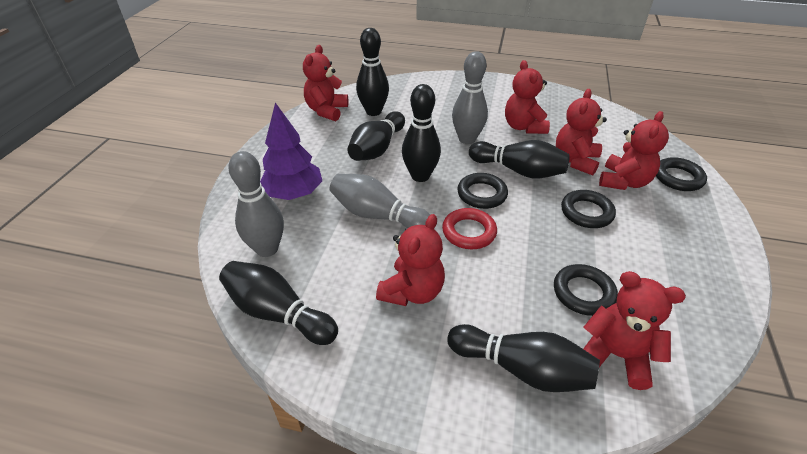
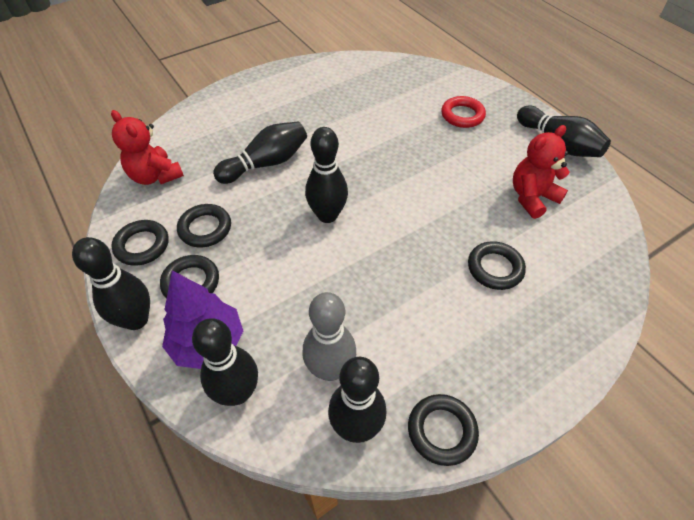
black ring: [457,173,508,209] [554,264,618,316] [561,190,616,228] [656,157,707,191] = 4 -> [111,220,169,266] [160,255,219,299] [177,204,231,247] [408,394,479,466] [468,241,526,290] = 5
grey bowling pin: [228,151,284,257] [330,174,430,228] [452,51,488,144] = 3 -> [302,292,356,381] = 1
red teddy bear: [303,45,348,121] [376,214,445,306] [505,60,550,134] [556,89,607,175] [583,271,686,390] [599,111,669,190] = 6 -> [111,110,184,185] [513,125,570,219] = 2

